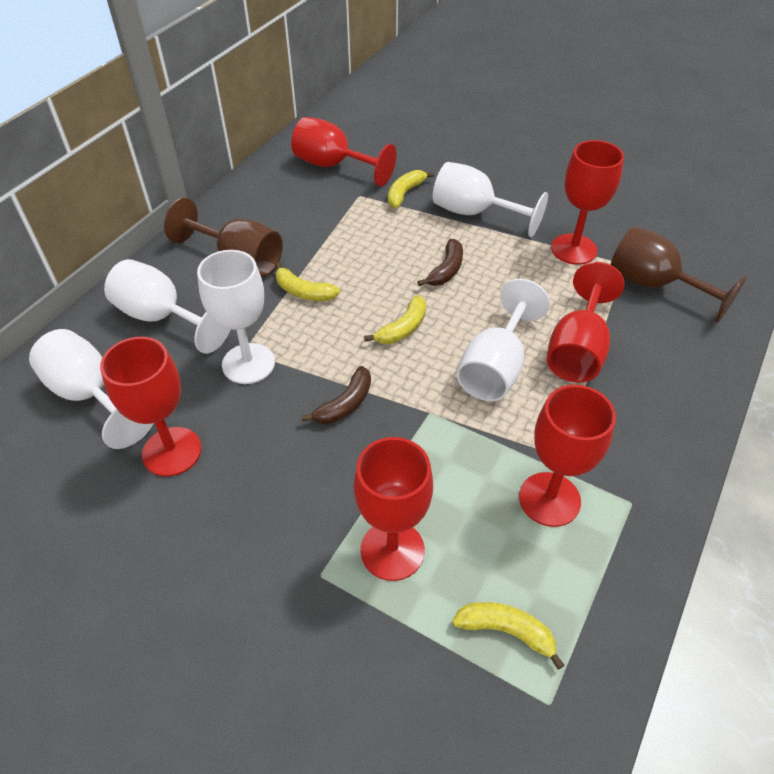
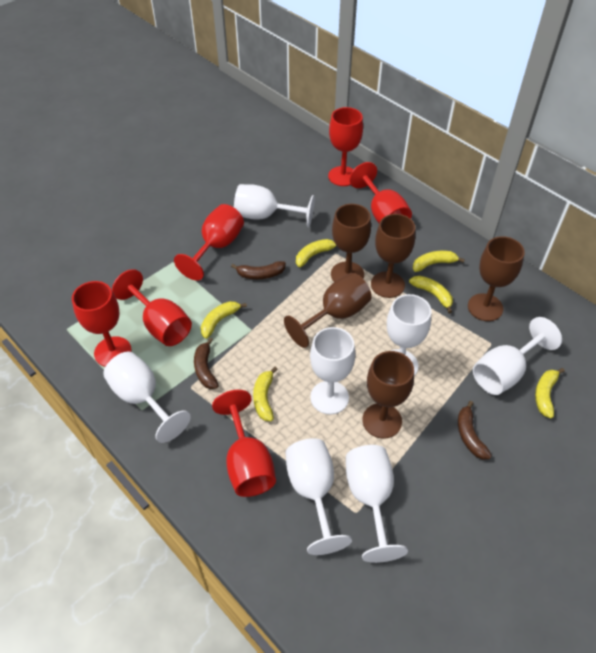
brown banana: [301,366,371,424] [417,239,463,286] = 2 -> [194,338,219,389] [231,261,286,279] [458,401,492,460] = 3
brown goblet: [164,198,283,276] [611,226,746,323] = 2 -> [284,273,372,348] [331,204,371,282] [362,351,414,439] [371,214,415,298] [468,236,525,321] = 5
white goblet: [29,329,154,449] [104,259,231,354] [197,250,275,384] [433,162,548,237] [457,279,550,401] = 5 -> [103,351,191,443] [234,184,315,227] [285,438,352,555] [310,327,355,415] [346,445,408,563] [387,294,431,376] [473,317,562,395] = 7
yellow banana: [275,262,340,301] [364,295,426,344] [388,170,434,208] [452,602,564,670] = 4 -> [201,301,247,339] [253,367,278,421] [296,239,337,267] [409,275,453,313] [413,251,465,272] [535,368,565,418] = 6

